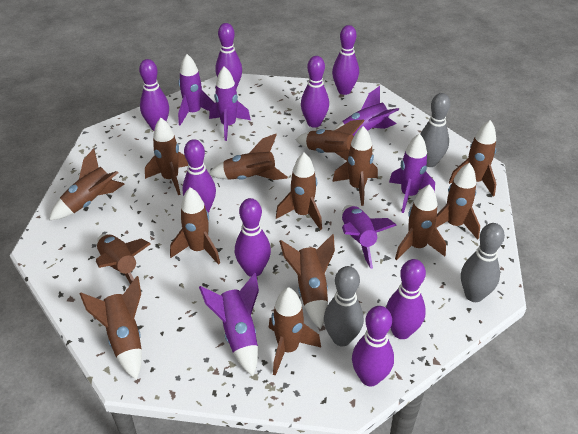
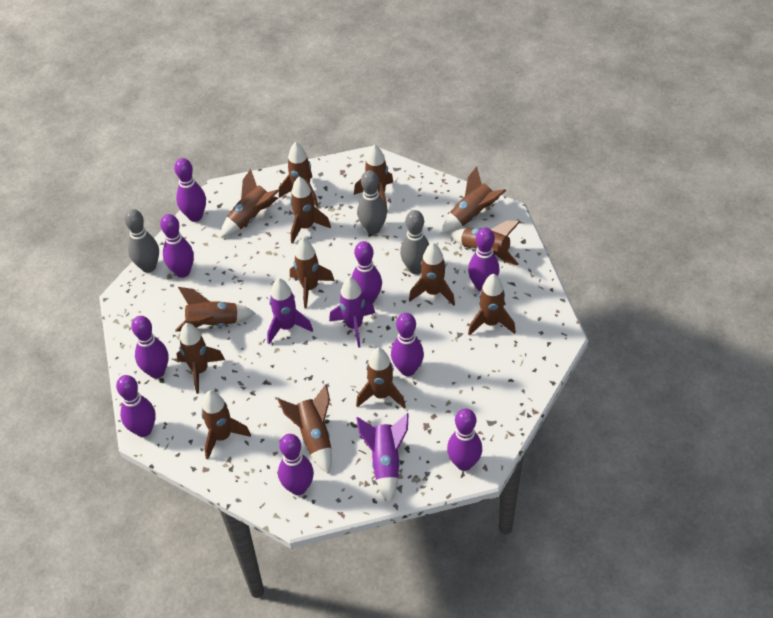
purple bowling pin: [139,59,169,131] [183,139,216,213] [216,23,242,89] [235,198,271,277] [301,56,329,128] [332,25,359,95] [352,306,394,386] [386,259,426,339] = 8 -> [116,375,156,437] [131,316,168,378] [160,214,194,278] [174,158,206,222] [278,434,314,495] [351,241,382,304] [391,313,424,376] [447,409,482,471] [468,227,499,291] = 9
purple rocket: [178,54,215,126] [199,273,259,376] [209,66,251,141] [334,86,399,136] [342,205,397,269] [389,133,435,213] = 6 -> [267,278,313,344] [329,277,375,348] [356,413,409,503] = 3

